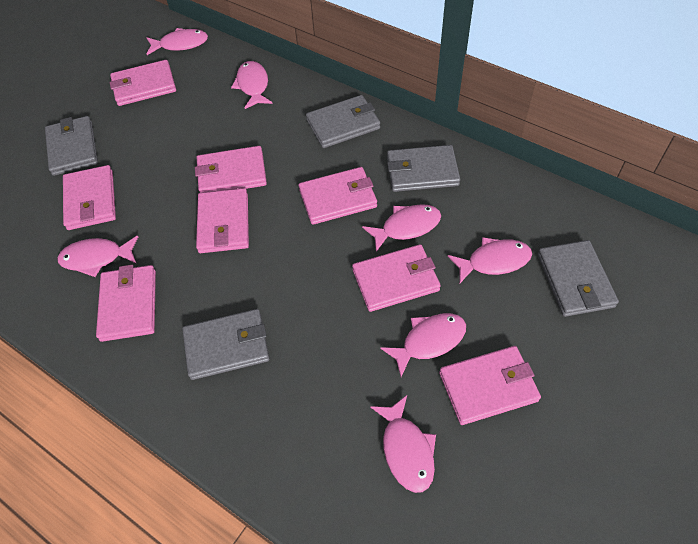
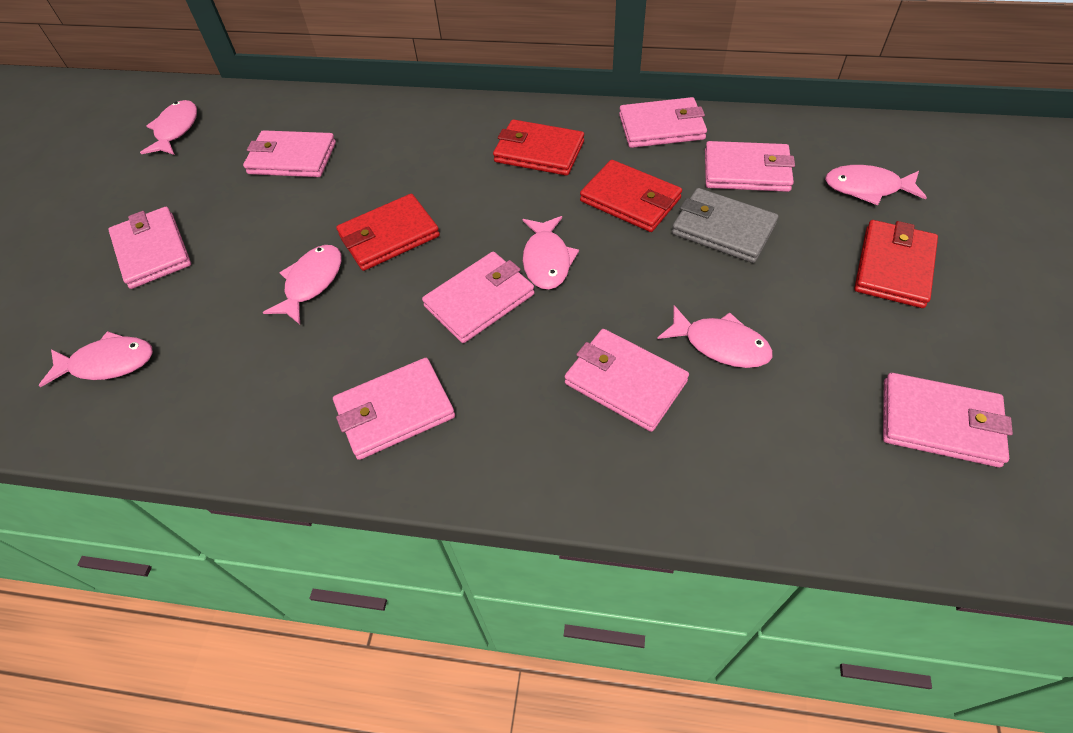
grey wallet: [45,116,98,176] [182,309,270,380] [306,95,380,148] [387,145,460,192] [538,240,619,317] = 5 -> [672,188,778,263] = 1
pink fish: [57,236,139,277] [146,28,208,55] [231,61,273,109] [362,204,441,252] [370,395,436,493] [380,313,466,377] [448,237,532,284] = 7 -> [39,331,153,387] [140,100,197,155] [263,245,342,324] [523,216,579,290] [657,305,773,368] [825,165,927,205] = 6
red wallet: none = 0 -> [336,194,440,271] [493,119,584,176] [580,160,682,232] [854,220,938,308] = 4

